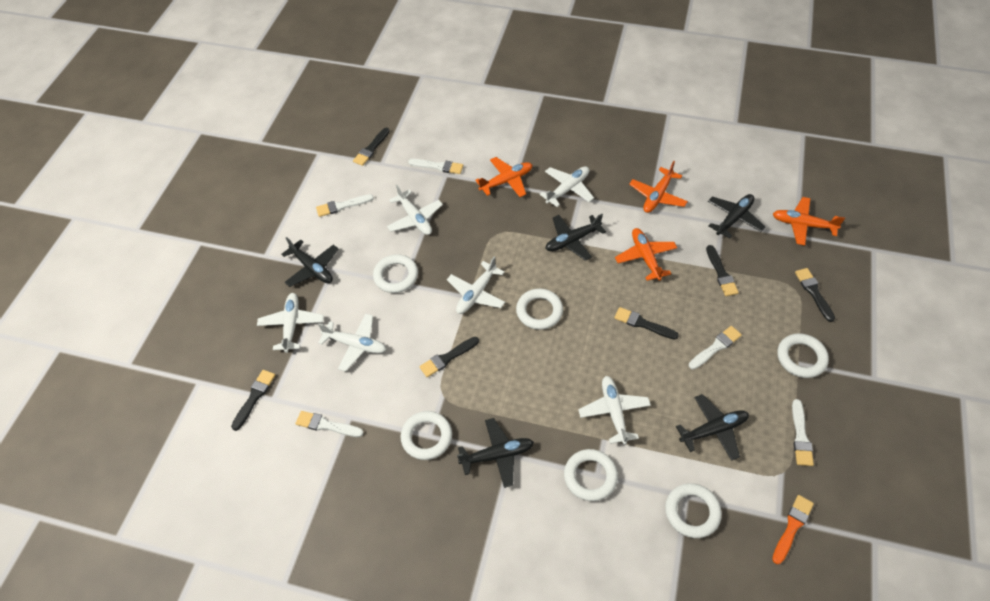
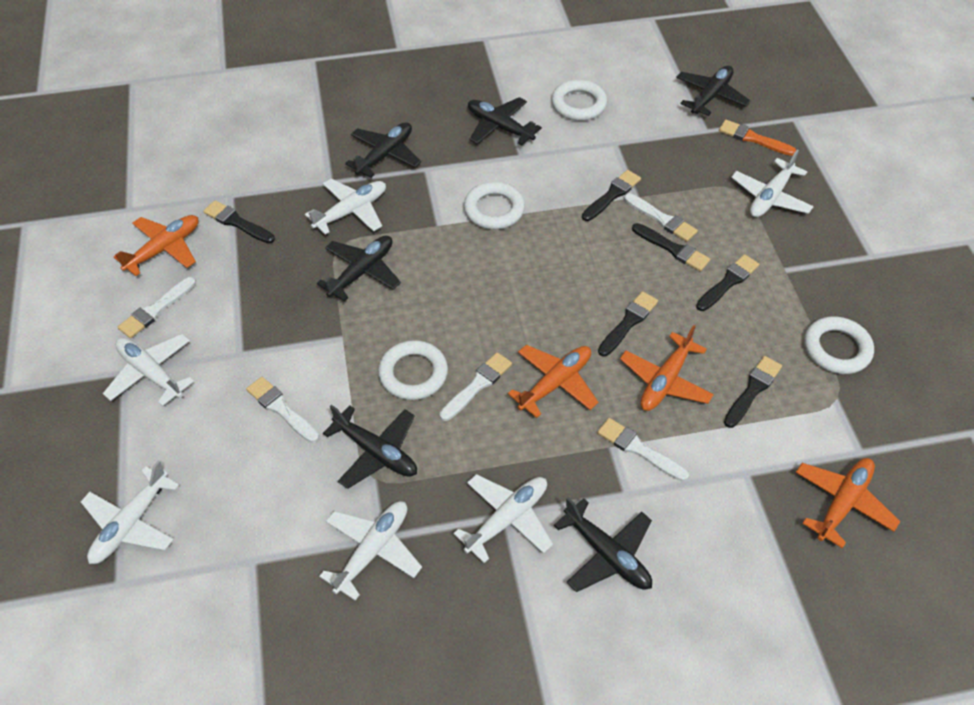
black plane: [281,237,338,287] [457,418,534,488] [545,214,606,261] [676,394,749,461] [708,194,765,239] = 5 -> [317,236,401,302] [323,405,417,489] [345,122,421,178] [468,97,542,145] [554,497,652,592] [676,66,751,116] = 6
white ring: [373,254,418,293] [400,411,452,460] [516,288,563,330] [564,449,618,501] [665,483,722,538] [777,333,829,378] = 6 -> [378,340,448,400] [464,182,525,229] [551,80,607,121] [804,316,874,374] = 4

